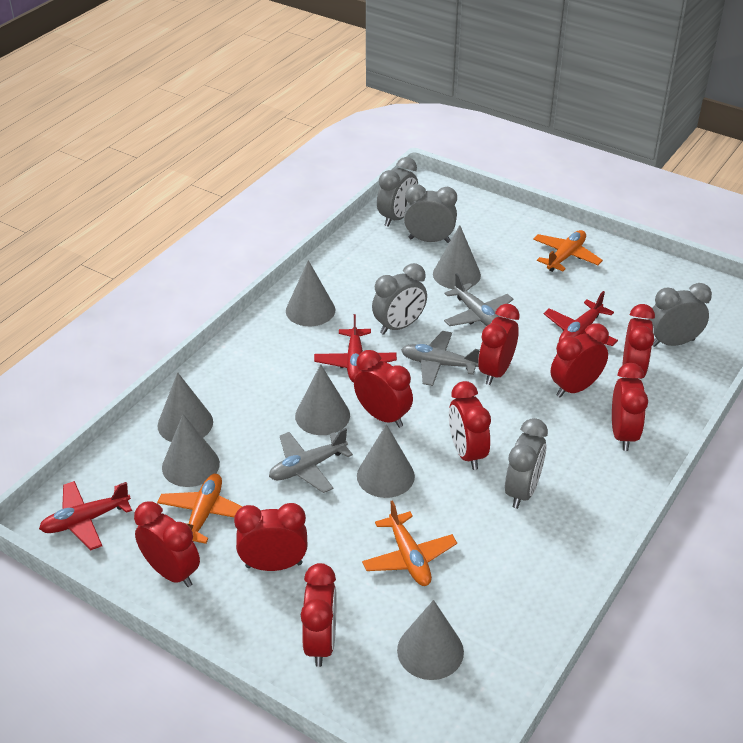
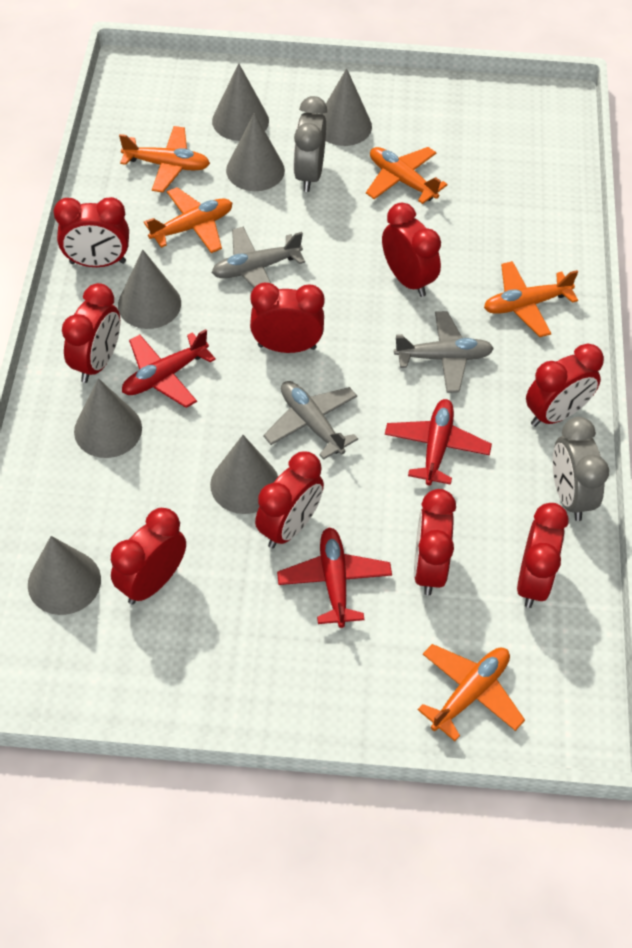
grey clock: [372,263,427,335] [377,157,418,227] [404,184,457,243] [505,418,548,509] [649,283,712,347] = 5 -> [293,96,327,192] [553,417,609,521] = 2
orange plane: [157,474,243,544] [362,500,457,586] [533,230,603,272] = 3 -> [119,126,210,192] [144,187,232,253] [366,147,448,204] [418,644,525,741] [484,261,578,337] = 5

